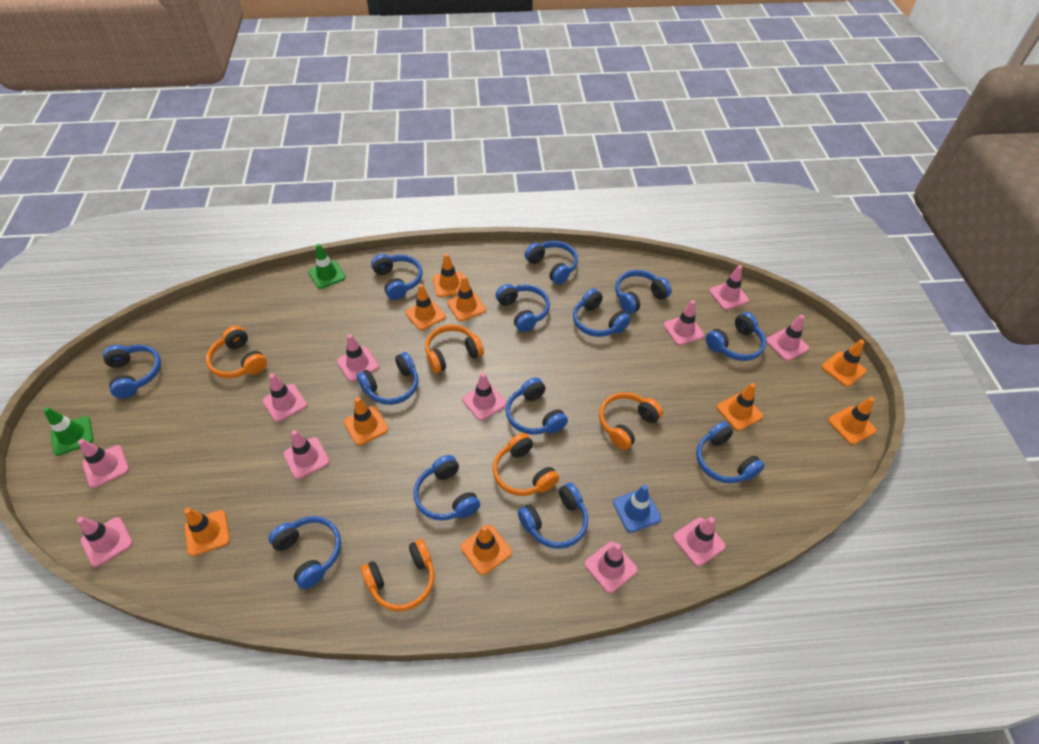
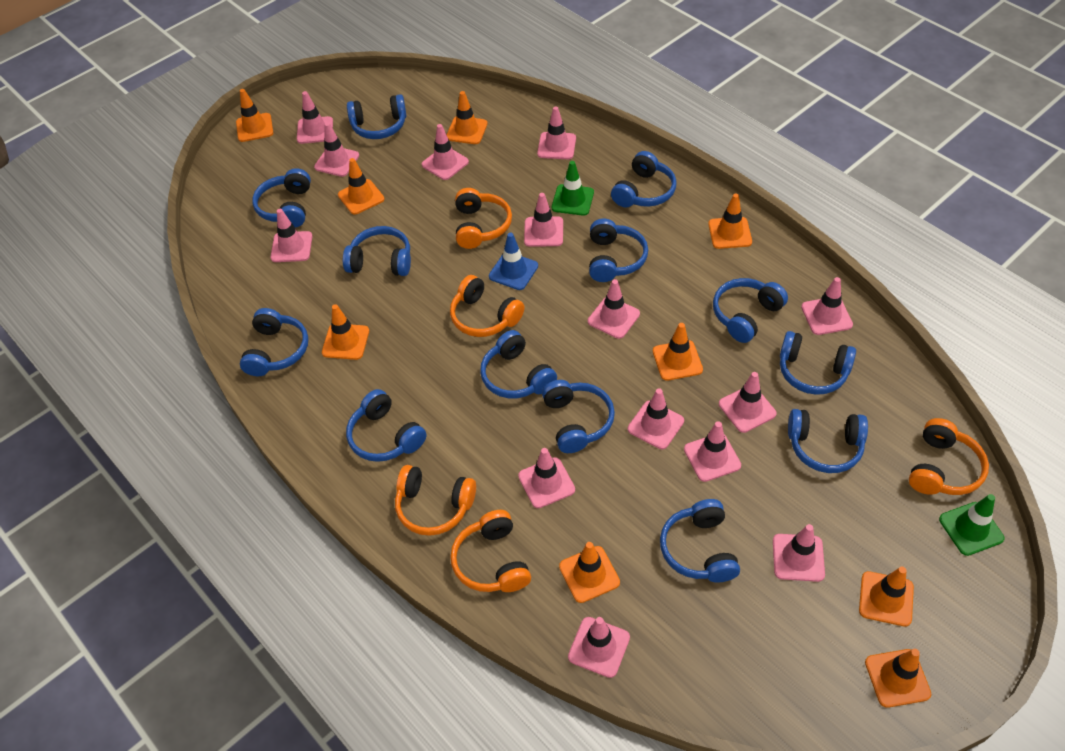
pink traffic cone: [77,517,133,567] [78,439,129,488] [263,374,307,422] [284,430,329,479] [337,334,379,381] [462,373,507,421] [585,542,637,593] [664,300,704,346] [673,517,726,566] [709,265,749,310] [766,315,809,361] = 11 -> [271,209,312,262] [297,91,333,144] [314,122,359,177] [422,124,469,180] [518,448,575,508] [524,193,563,247] [537,106,576,159] [568,617,630,678] [588,279,640,339] [628,388,684,449] [684,421,741,482] [719,372,777,433] [773,524,825,582] [801,277,853,335] = 14

